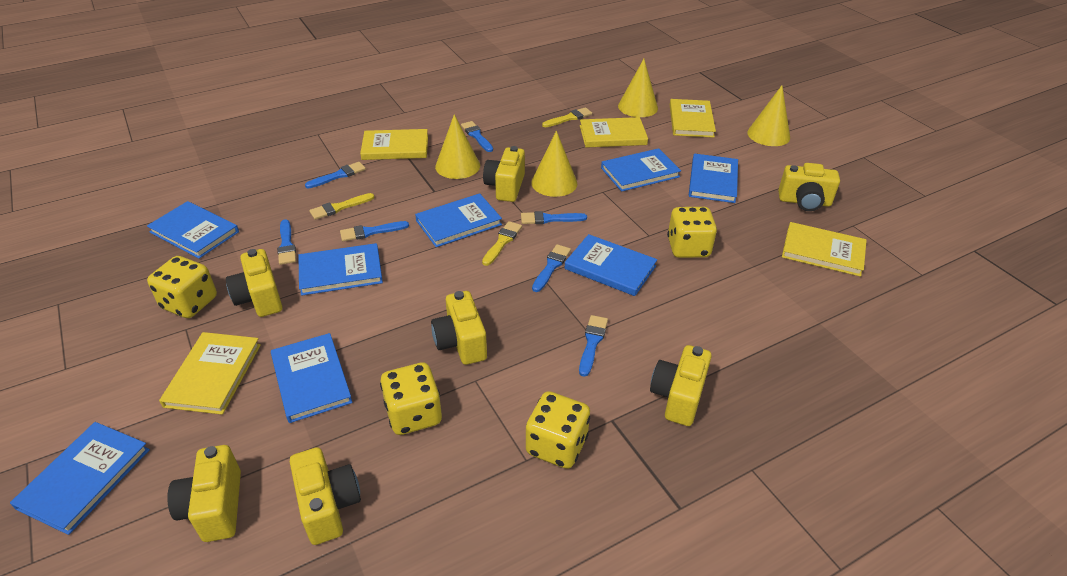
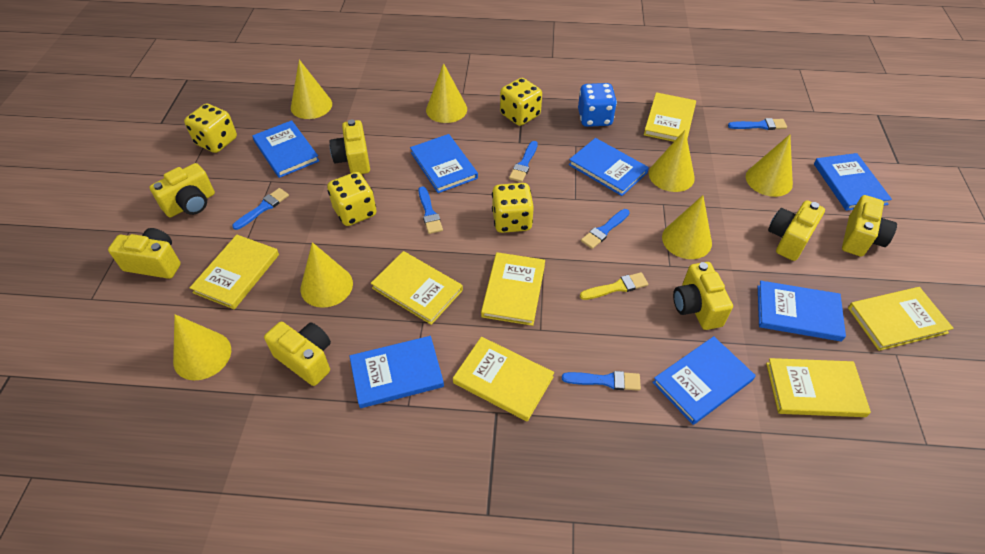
blue book: [10,422,150,535] [147,201,239,259] [271,333,353,423] [298,243,383,296] [415,193,502,247] [565,234,657,296] [601,148,681,192] [689,154,738,203] = 8 -> [252,120,319,178] [349,336,444,408] [410,134,478,193] [569,138,649,196] [652,336,756,425] [758,281,846,341] [814,153,892,211] = 7
blue brush: [277,219,296,265] [305,162,366,188] [340,221,409,241] [461,121,493,152] [521,211,587,224] [532,244,571,292] [579,315,608,377] = 7 -> [232,188,289,230] [419,186,443,234] [509,141,538,182] [562,371,641,391] [581,209,630,249] [728,118,787,130] = 6
blue dice: none = 0 -> [578,83,617,127] = 1
yellow book: [159,332,261,415] [360,129,428,160] [580,117,648,148] [670,99,716,138] [782,222,867,277] = 5 -> [190,235,279,309] [371,251,463,325] [453,337,554,421] [481,252,545,326] [644,92,696,142] [766,358,871,417] [848,287,954,351] = 7
yellow brush: [309,193,374,220] [482,221,522,266] [542,107,592,127] = 3 -> [580,272,648,300] = 1
yellow cone: [435,114,480,179] [531,131,577,197] [618,59,658,117] [747,85,790,146] = 4 -> [173,314,231,380] [291,60,332,119] [300,242,353,308] [426,63,467,123] [649,130,695,192] [662,195,712,259] [746,134,793,197] = 7

